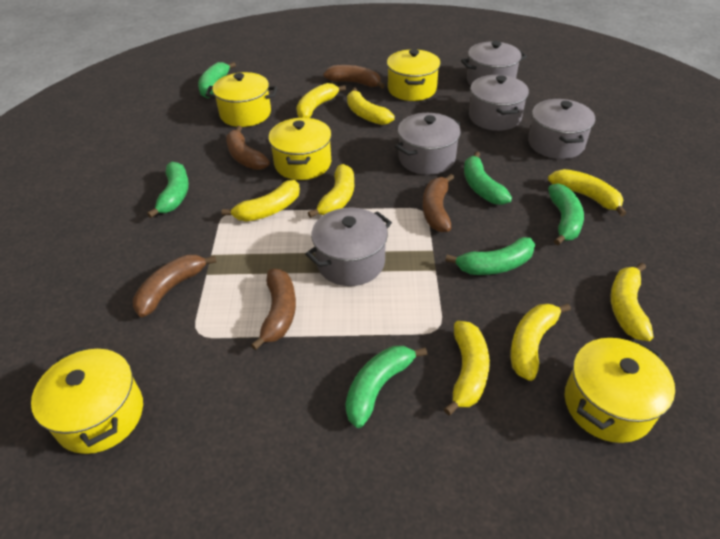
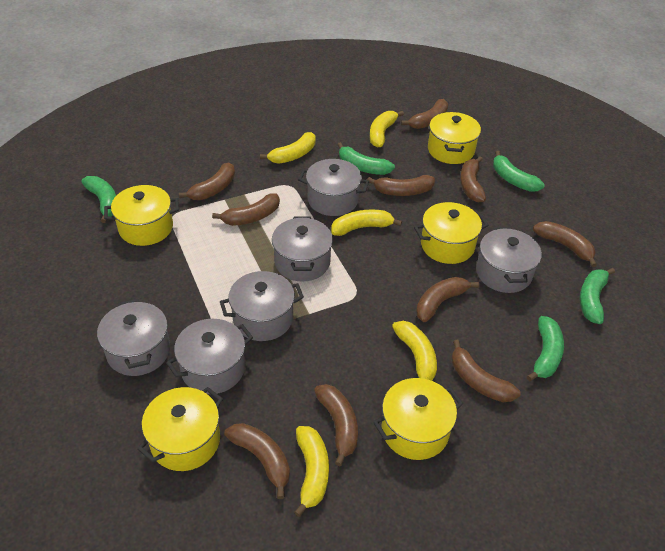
brown banana: [133,255,217,317] [226,126,270,170] [251,269,296,350] [323,65,385,89] [422,174,454,232] = 5 -> [179,162,235,200] [212,193,280,226] [224,423,290,499] [314,384,358,466] [367,175,435,196] [401,99,448,129] [416,277,479,322] [452,340,521,402] [460,156,486,203] [533,221,597,267] = 10
green banana: [147,161,189,218] [198,62,236,99] [345,346,427,428] [445,237,535,275] [464,151,512,205] [548,184,584,245] = 6 -> [81,176,116,223] [338,142,395,175] [493,151,545,192] [527,316,564,381] [580,268,615,324] = 5
grey pot: [305,208,392,286] [395,113,461,175] [461,41,527,85] [469,75,529,131] [528,99,595,159] = 5 -> [97,299,170,376] [166,319,253,394] [220,271,304,341] [272,216,333,282] [298,159,369,216] [476,227,542,293] = 6
yellow banana: [221,180,300,222] [296,83,346,118] [308,164,354,218] [347,88,395,125] [444,321,490,416] [511,303,571,381] [548,169,626,216] [611,263,654,341] = 8 -> [260,132,315,164] [294,426,329,517] [331,210,402,236] [370,111,404,148] [392,321,437,381] = 5

